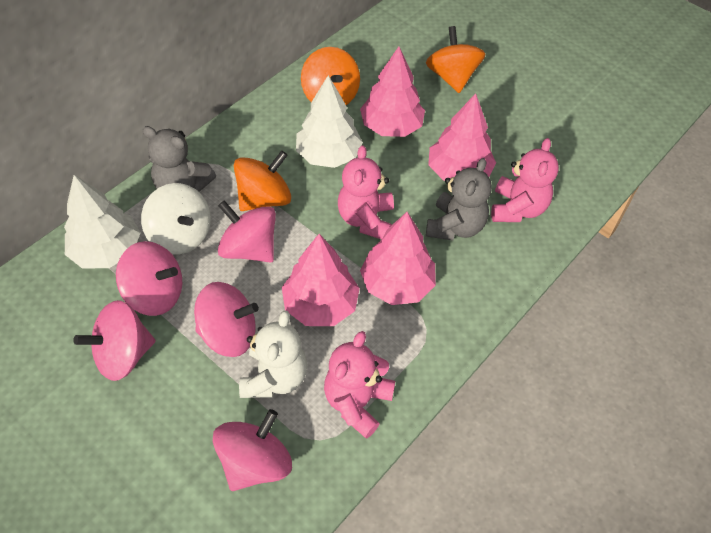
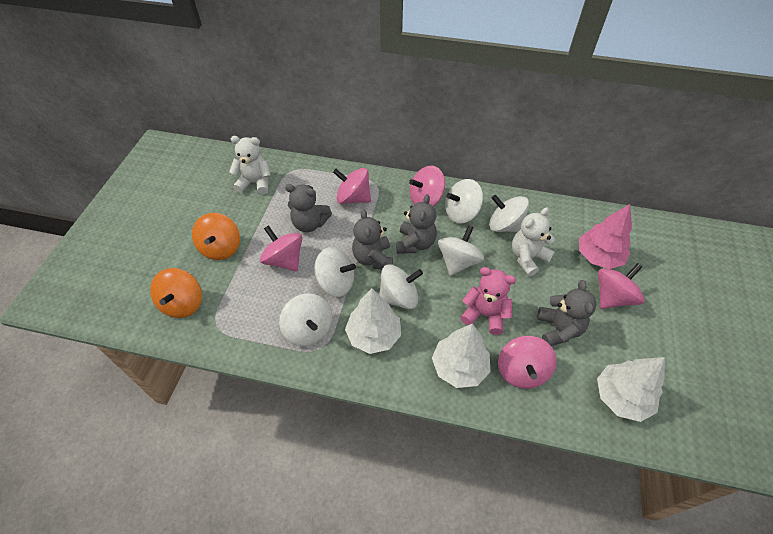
grey teddy bear: [143,126,216,192] [426,158,492,240] = 2 -> [285,184,332,232] [352,209,393,269] [396,194,437,254] [537,280,596,346] = 4
orange spinning top: [234,150,291,211] [301,47,360,105] [426,26,485,93] = 3 -> [150,268,202,318] [192,213,240,260] = 2
pink teddy bear: [324,331,395,439] [338,145,394,240] [491,138,559,222] = 3 -> [460,267,516,335] = 1
pink tree: [282,234,360,326] [360,47,425,137] [360,212,436,305] [428,93,496,181] = 4 -> [579,204,632,269] = 1
white spinning top: [141,183,211,254] = 1 -> [279,293,332,346] [314,247,356,297] [379,264,423,309] [438,225,484,276] [445,179,483,224] [489,195,529,232] = 6
white teddy bear: [239,310,307,398] = 1 -> [229,136,271,195] [512,207,555,276] = 2
white tree: [64,175,141,269] [296,75,363,168] = 2 -> [345,289,401,354] [432,323,491,388] [597,357,665,422] = 3

